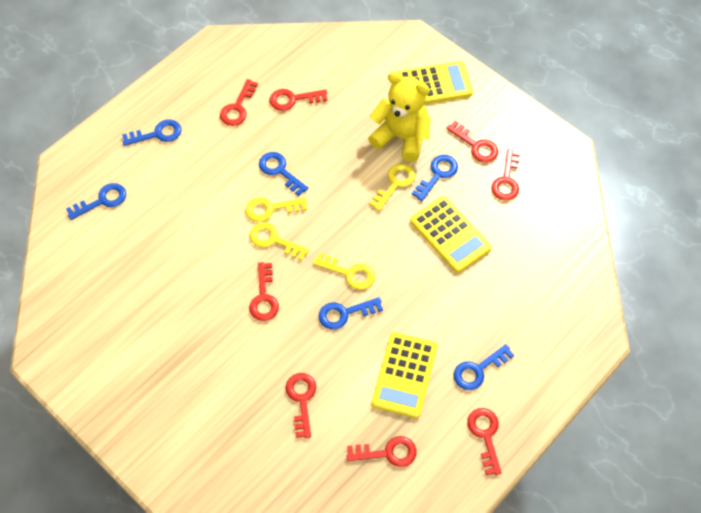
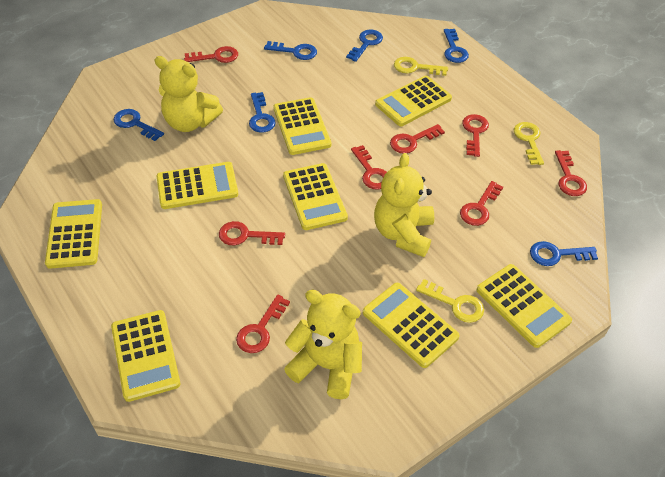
yellow calculator: [372,332,437,418] [396,61,473,104] [410,196,491,273] = 3 -> [45,199,102,269] [111,310,181,402] [157,162,238,209] [273,97,331,155] [283,163,348,230] [363,283,459,368] [375,76,452,126] [477,264,572,348] = 8
yellow key: [246,197,307,222] [250,222,309,261] [313,253,375,290] [369,164,416,211] = 4 -> [394,57,448,76] [416,279,484,323] [514,122,544,165] = 3
yellow teddy bear: [368,72,430,162] = 1 -> [155,56,223,132] [284,289,362,399] [374,153,434,257] = 3

